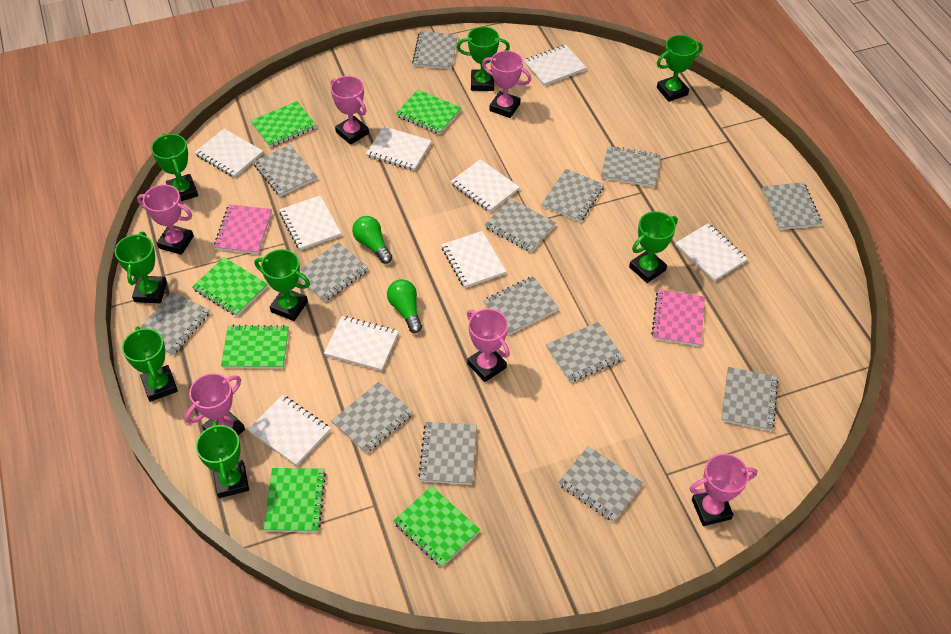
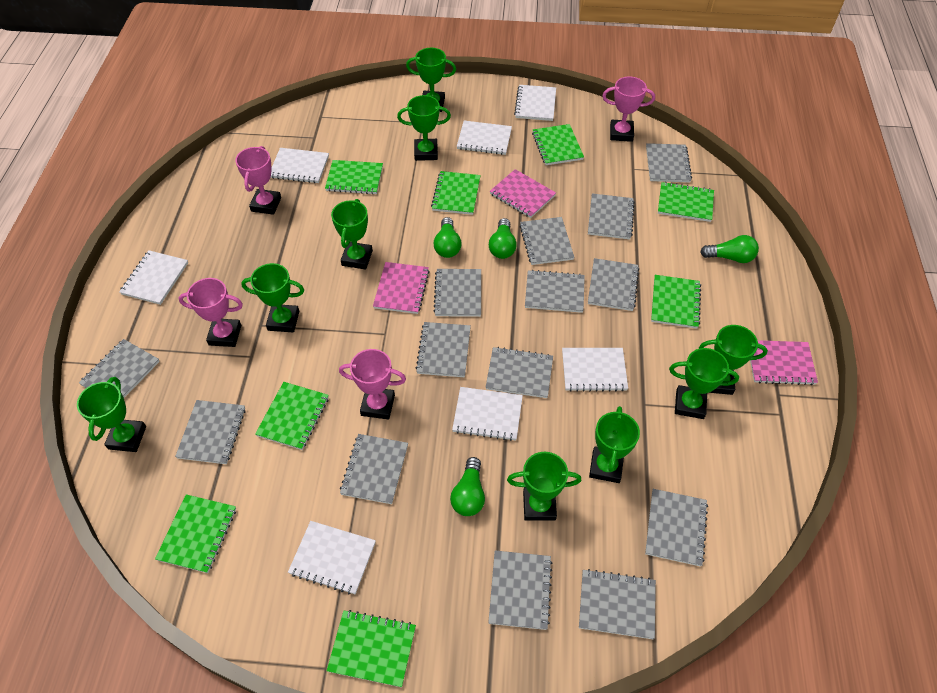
green light bulb: [352,216,393,264] [387,279,422,333] = 2 -> [434,217,461,258] [450,457,485,516] [489,218,517,259] [700,235,759,263] = 4
green notebook: [192,257,268,316] [221,325,289,369] [251,101,316,147] [264,468,326,532] [393,486,480,567] [396,89,461,134] = 6 -> [155,494,236,573] [255,382,329,450] [325,160,383,195] [327,610,416,687] [431,171,481,215] [532,124,584,165] [651,275,701,329] [658,182,714,222] = 8
green trophy: [115,232,167,303] [122,326,178,402] [151,133,198,201] [196,420,249,498] [255,249,310,321] [457,27,510,91] [629,211,678,283] [657,35,703,102] = 8 -> [77,377,146,452] [241,263,304,332] [331,199,373,269] [397,95,451,161] [406,48,456,112] [507,452,581,521] [589,406,640,483] [669,348,739,419] [699,325,768,395] = 9
pink notebook: [214,204,272,254] [651,289,705,346] = 2 -> [373,262,430,314] [490,169,556,218] [750,340,818,385] = 3
pink trophy: [137,185,194,255] [185,373,245,435] [330,76,369,145] [467,309,510,382] [482,51,531,118] [690,454,757,526] = 6 -> [179,278,243,347] [236,146,281,215] [339,349,406,419] [602,77,655,142] = 4
white notebook: [195,129,263,178] [248,395,331,466] [279,195,341,250] [324,316,399,371] [366,126,431,171] [442,231,506,288] [451,159,520,212] [524,45,587,86] [675,223,748,281] = 9 -> [119,250,188,305] [270,148,329,183] [288,521,376,594] [452,387,523,441] [457,121,512,155] [514,85,556,121] [562,348,628,392] = 7

